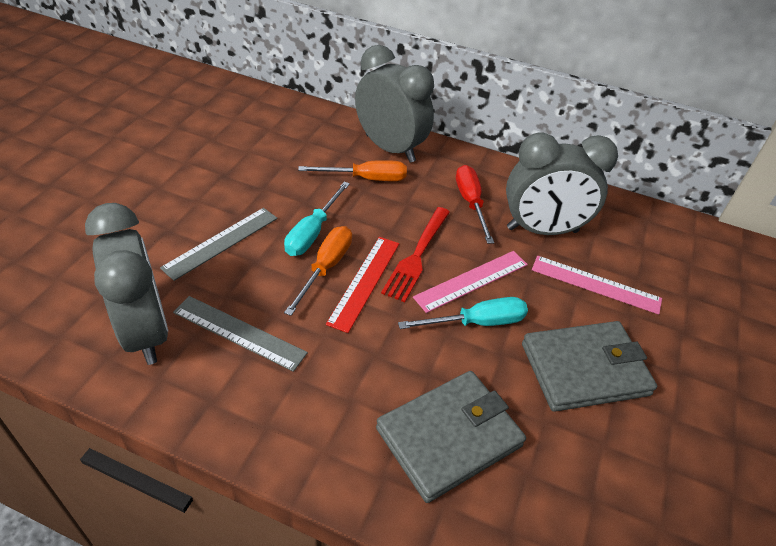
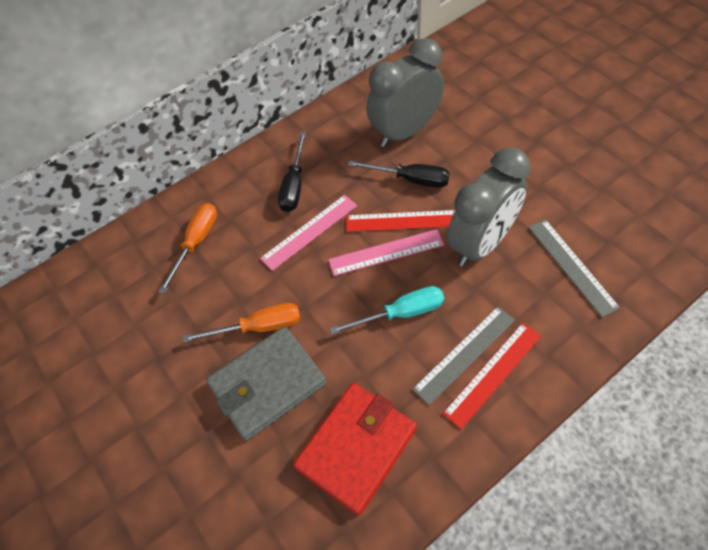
black screwdriver: none = 0 -> [278,132,306,212] [348,161,450,188] = 2
grey clock: [85,203,168,365] [355,45,434,163] [506,132,618,235] = 3 -> [367,38,444,147] [447,148,531,267] = 2
grey wallet: [376,371,526,503] [522,321,657,412] = 2 -> [206,326,327,441] = 1
red fork: [381,207,450,302] = 1 -> none = 0
red ruler: [326,237,399,333] = 1 -> [346,210,455,232] [443,323,541,429] = 2
red screwdriver: [456,165,494,244] = 1 -> none = 0
red wallet: none = 0 -> [293,383,417,515] = 1
turquoise screwdriver: [284,181,350,256] [398,297,528,329] = 2 -> [329,286,444,335] = 1

